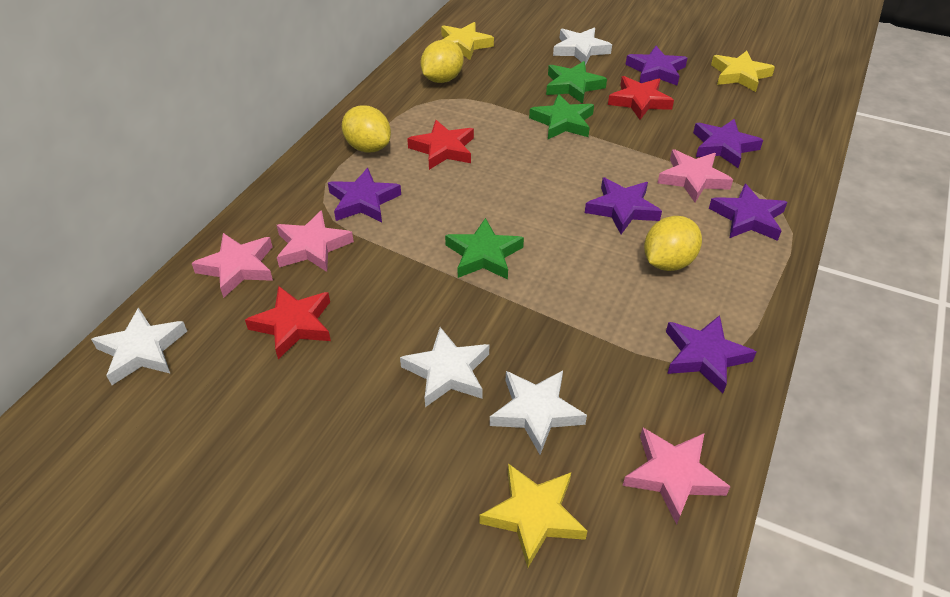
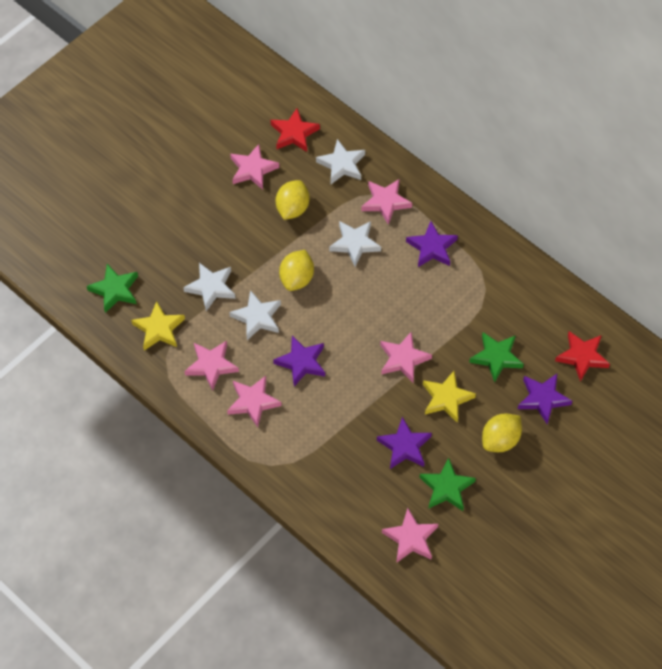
pink star: [191,233,273,298] [277,210,354,272] [623,428,731,525] [658,149,733,202] = 4 -> [184,341,239,390] [227,376,282,428] [230,144,279,190] [361,179,412,225] [380,331,432,382] [382,508,438,563] = 6
purple star: [328,168,401,222] [585,177,662,234] [626,46,687,85] [666,315,756,393] [693,119,763,168] [709,183,787,241] = 6 -> [273,336,325,386] [377,417,432,469] [406,221,458,267] [518,374,572,424] = 4
red star: [245,286,331,359] [407,120,474,170] [608,76,674,120] = 3 -> [271,108,320,152] [555,331,610,382] = 2
yellow star: [441,22,494,60] [480,463,587,568] [711,51,775,92] = 3 -> [131,301,185,350] [423,371,476,423] = 2

